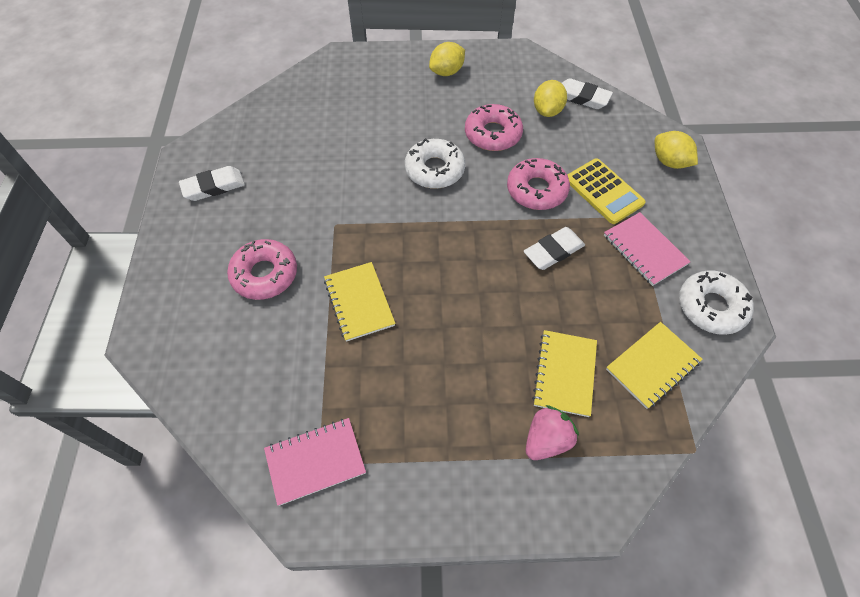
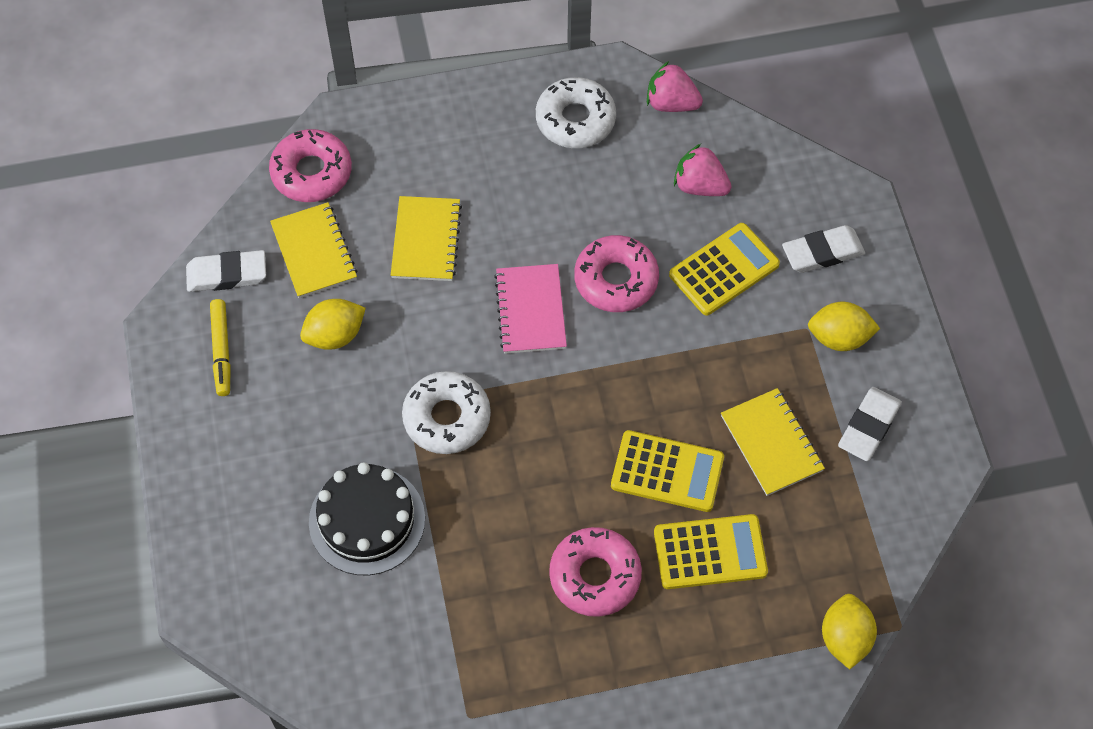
black cake: none = 0 -> [309,462,425,575] = 1
pink notebook: [264,418,366,506] [604,212,691,286] = 2 -> [494,264,567,354] = 1
pink strawberry: [526,405,579,460] = 1 -> [647,61,703,112] [674,144,732,196] = 2
yellow calculator: [567,158,646,224] = 1 -> [611,430,724,512] [654,514,768,589] [669,223,780,316] = 3
yellow marker: none = 0 -> [210,299,231,396] = 1

